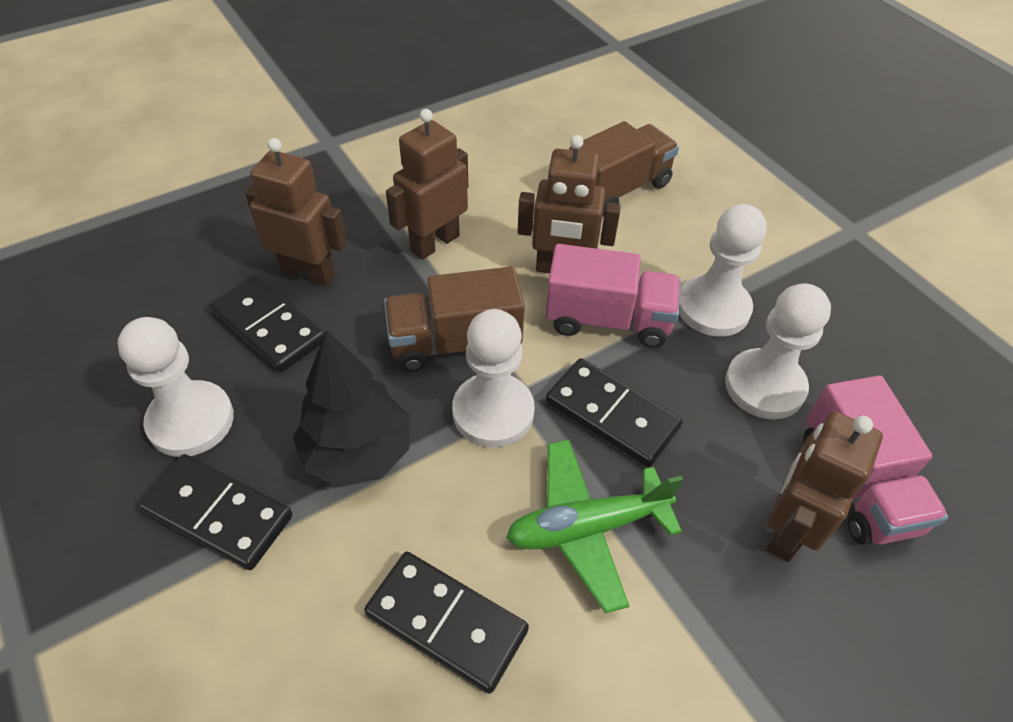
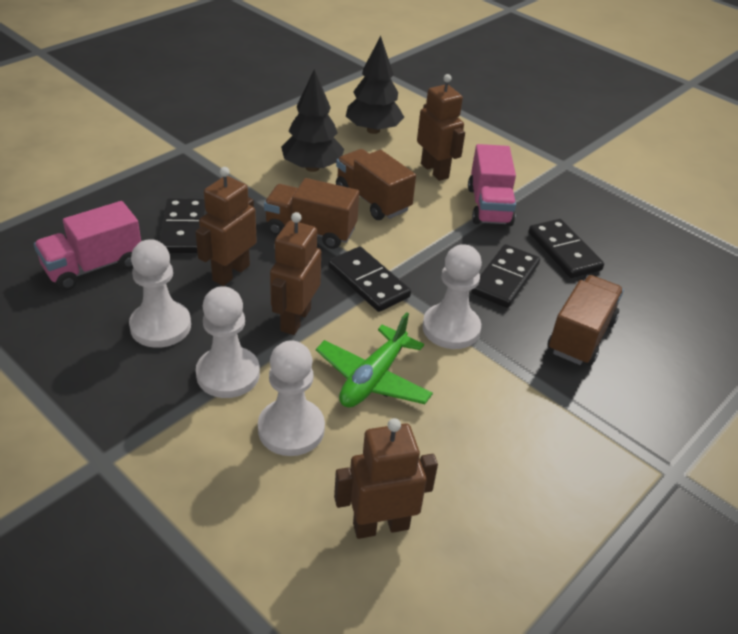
black tree: [293,330,410,487] = 1 -> [281,69,344,172] [346,36,404,134] = 2
brown truck: [384,267,525,372] [569,121,679,216] = 2 -> [264,178,359,249] [336,149,416,220] [547,275,624,366] = 3

